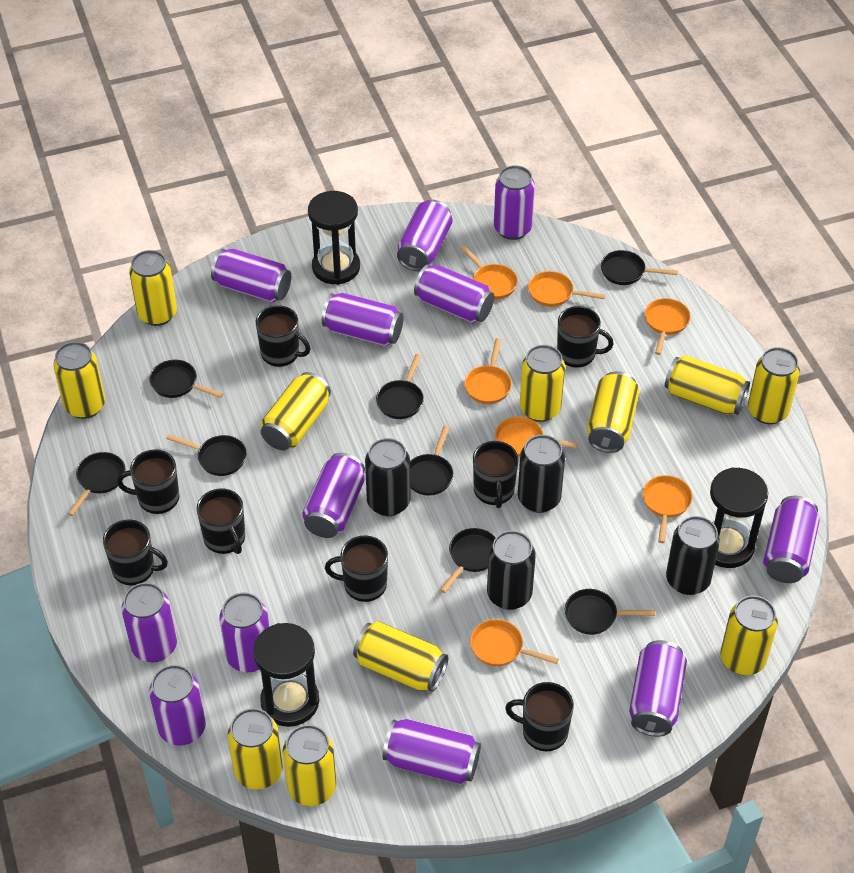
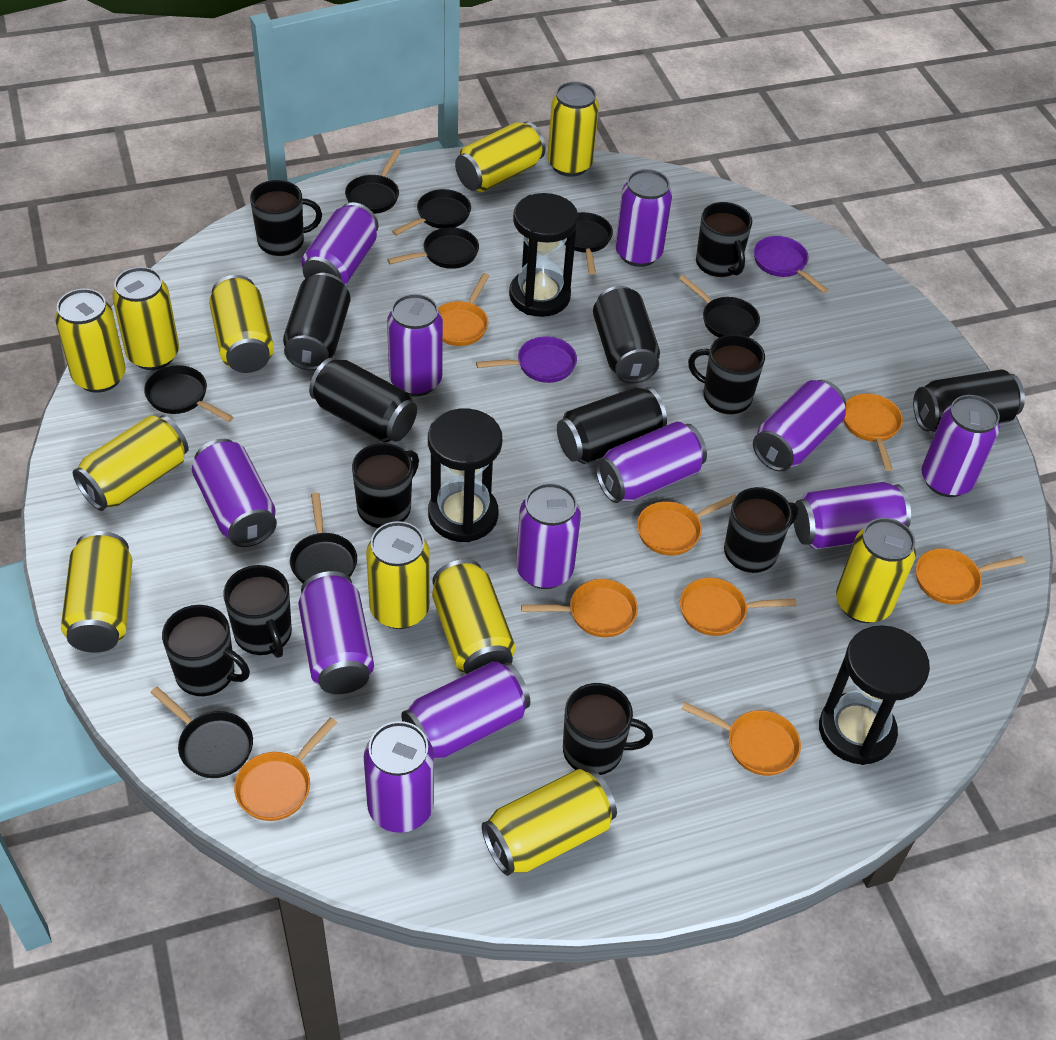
black can: [365,438,411,516] [487,531,536,610] [518,435,565,513] [666,516,720,595] = 4 -> [283,273,351,371] [309,358,417,443] [557,387,667,464] [593,286,660,383] [913,369,1025,432] = 5
orange pan: [460,245,518,299] [464,338,512,404] [470,619,559,666] [495,416,578,457] [528,271,605,307] [643,475,692,543] [645,298,690,355] = 7 -> [234,717,337,821] [438,273,490,346] [521,579,638,637] [637,494,736,556] [680,578,797,636] [682,702,801,776] [843,393,903,471] [916,548,1025,605] = 8
purple pan: none = 0 -> [476,336,577,383] [754,236,828,293] = 2

